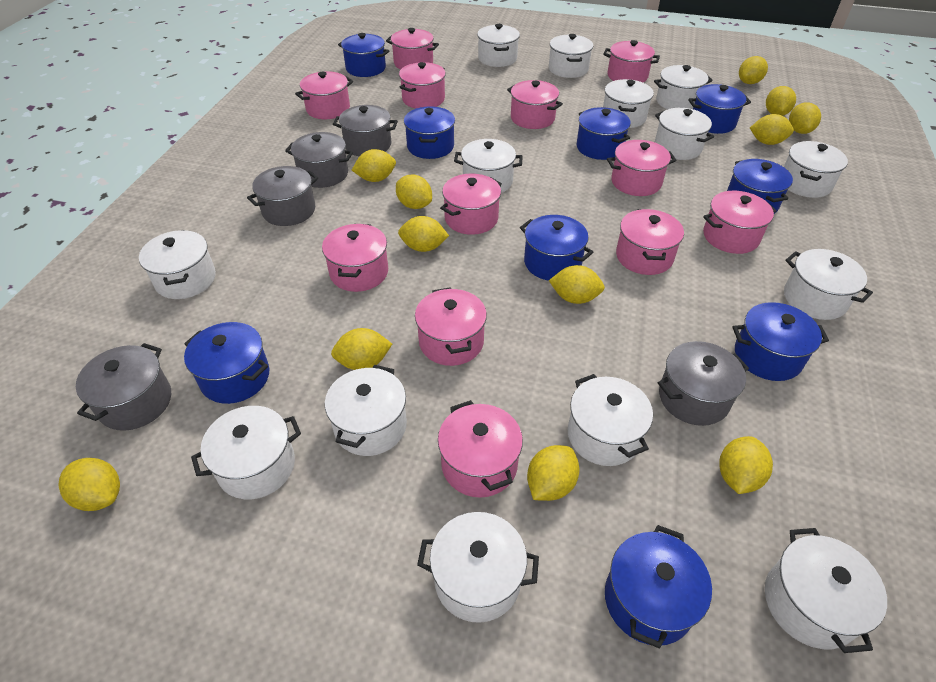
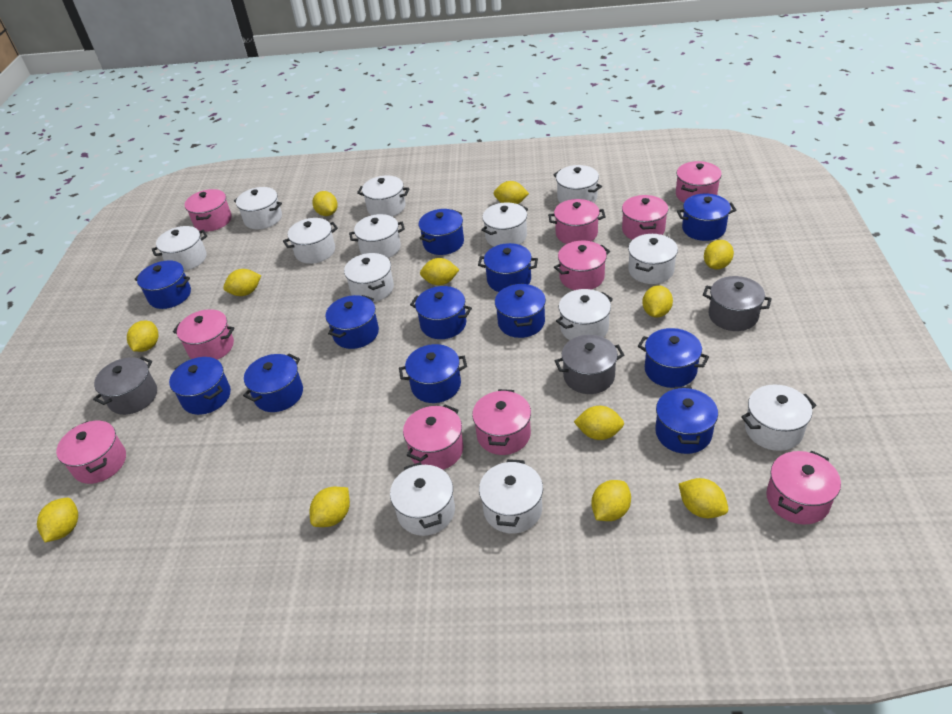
blue pot: [184,322,269,404] [338,33,389,77] [404,106,455,159] [520,215,593,281] [577,107,631,160] [605,525,712,649] [688,84,751,134] [727,159,793,214] [732,302,829,381] = 9 -> [134,260,191,309] [169,357,231,415] [243,354,303,412] [326,295,379,349] [399,344,467,403] [410,286,472,339] [419,209,464,255] [478,243,538,292] [495,283,546,338] [638,328,709,388] [655,387,718,454] [677,194,736,241] = 12
grey pot: [76,343,171,431] [247,166,318,226] [285,132,353,188] [333,105,398,156] [658,341,749,426] = 5 -> [93,357,157,415] [555,335,624,394] [703,276,772,331] = 3
pink pot: [295,71,353,119] [322,224,388,292] [386,28,439,69] [399,62,446,108] [415,287,487,366] [438,400,523,498] [440,173,502,235] [507,80,563,129] [603,40,660,82] [607,140,677,196] [616,209,684,275] [703,191,777,254] = 12 -> [56,421,126,484] [173,309,235,360] [185,189,232,232] [403,405,463,470] [472,389,531,455] [548,199,606,244] [554,241,610,290] [622,195,668,240] [676,161,722,203] [766,451,841,524] = 10
white pot: [139,230,216,299] [191,406,301,499] [325,365,407,456] [417,512,539,623] [454,139,523,193] [477,24,520,67] [549,34,593,78] [568,374,653,466] [603,79,654,128] [654,65,713,109] [655,108,714,160] [765,528,887,653] [784,141,848,198] [784,249,873,320] = 14 -> [152,226,207,271] [234,187,282,229] [283,218,338,264] [344,253,394,302] [349,214,405,258] [357,176,409,217] [390,462,455,536] [479,459,543,533] [481,202,528,247] [553,165,602,203] [556,289,613,340] [628,234,678,284] [741,385,816,451] = 13

